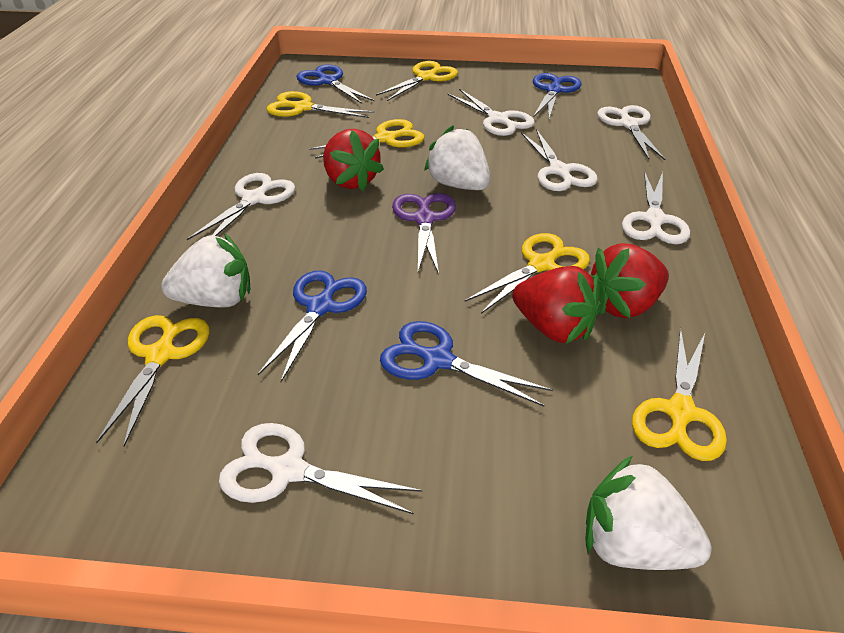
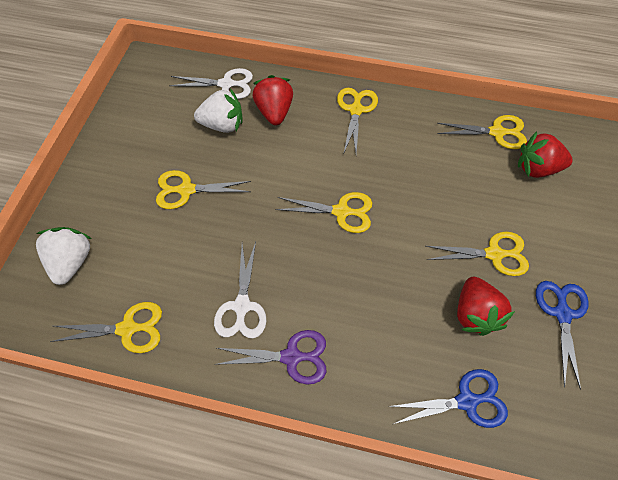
blue scissors: [258,271,367,382] [296,64,374,104] [380,321,553,407] [533,73,581,119] = 4 -> [388,369,508,428] [536,281,589,390] = 2
white scissors: [187,173,295,240] [219,423,422,515] [447,89,535,136] [521,129,598,191] [597,105,665,160] [622,171,690,244] = 6 -> [169,68,253,99] [214,242,266,338] = 2
white strawberry: [161,233,250,308] [424,125,491,190] [585,455,712,570] = 3 -> [36,227,92,285] [194,88,242,133] = 2

